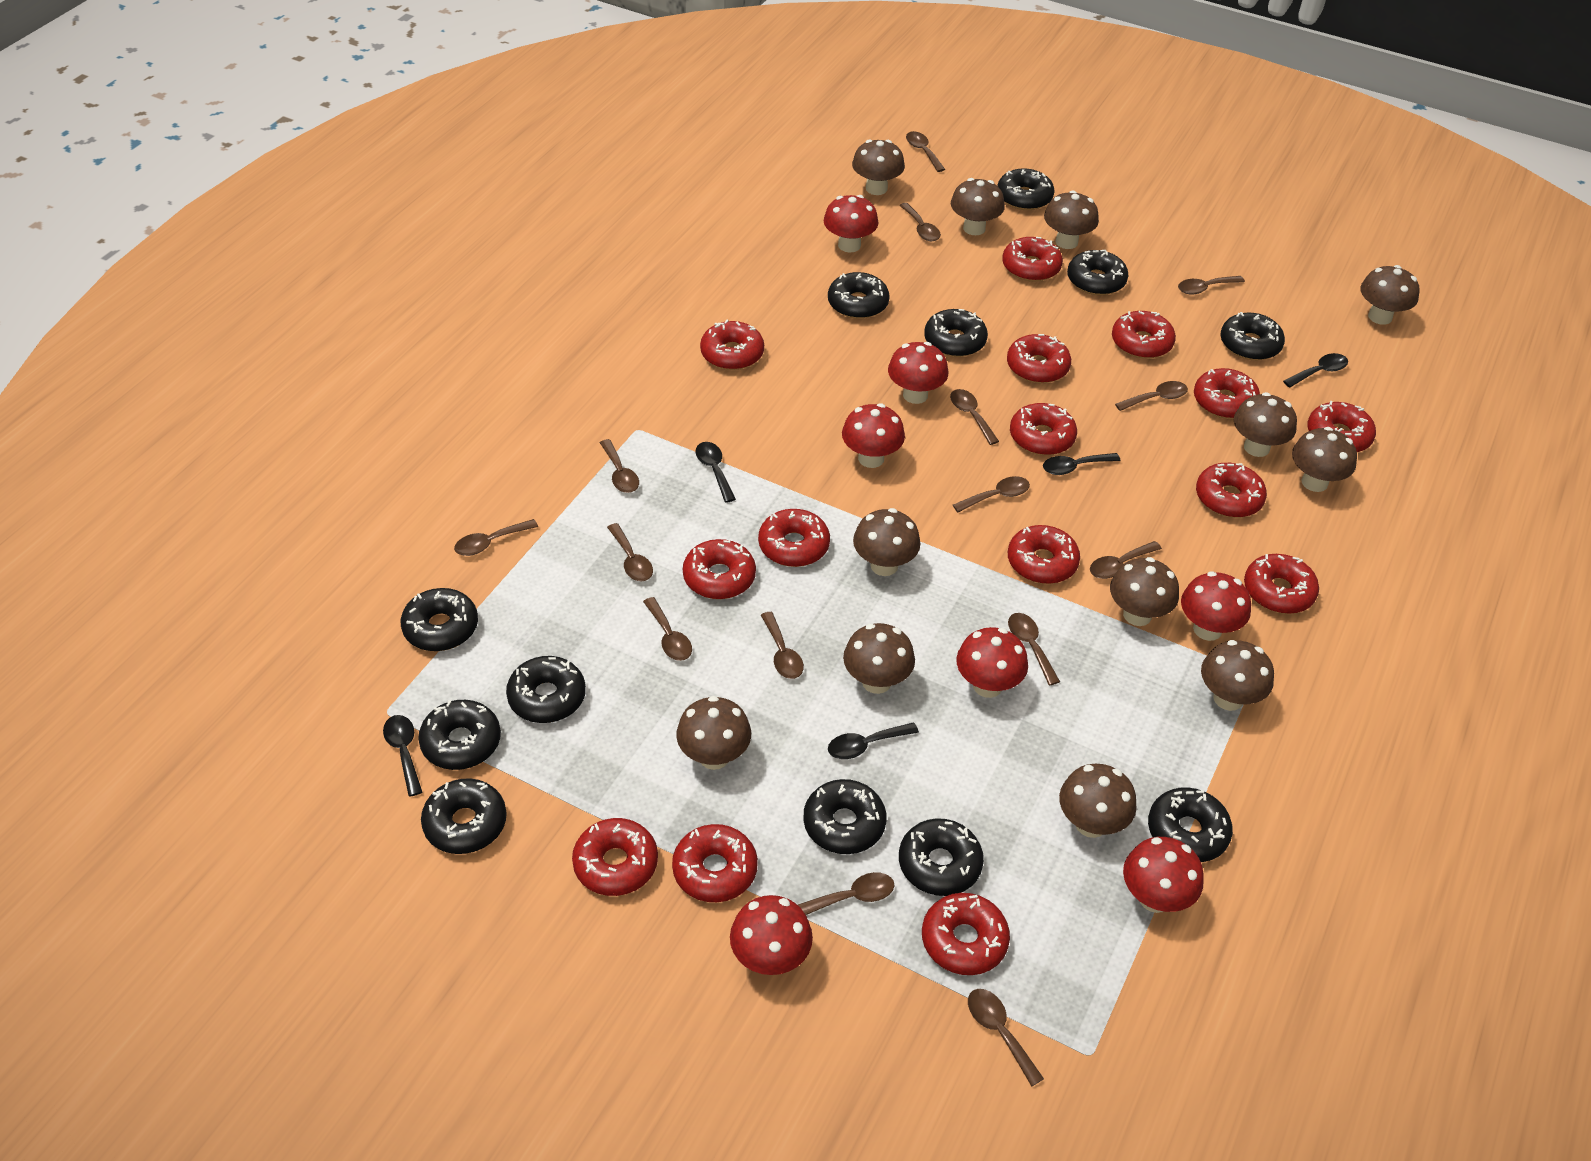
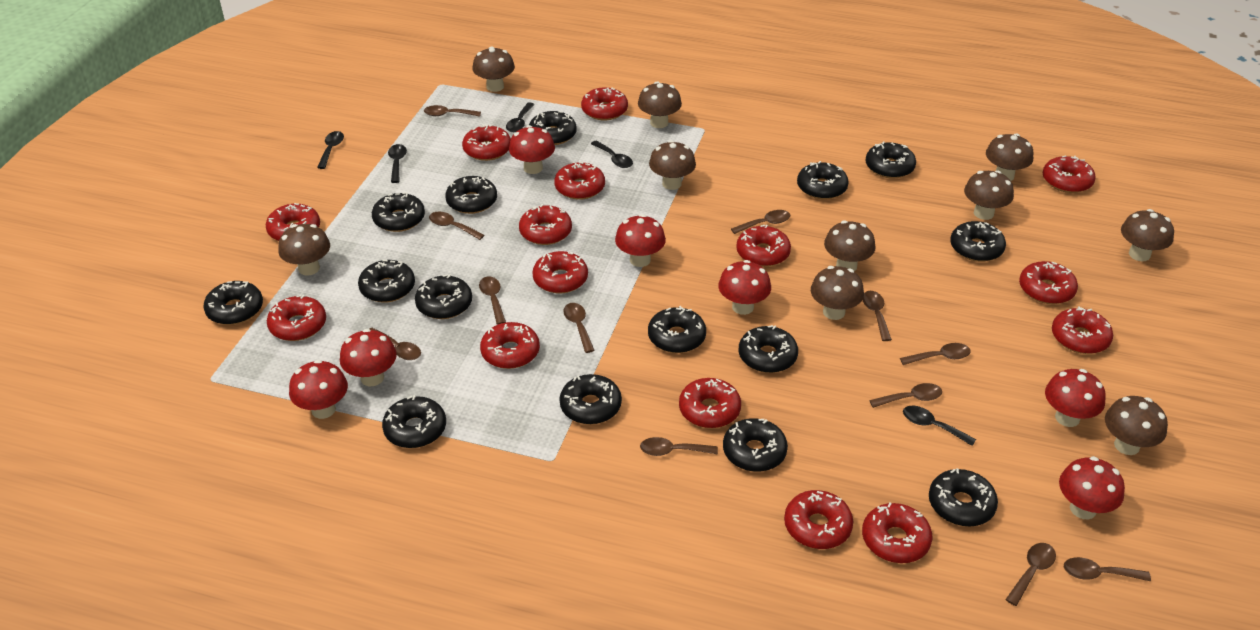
black donut: [401,588,478,651] [418,700,501,770] [421,779,507,854] [506,656,586,723] [803,779,887,854] [828,272,890,319] [899,818,984,896] [924,309,988,357] [997,168,1054,210] [1067,250,1128,295] [1148,787,1233,862] [1220,312,1285,360] = 12 -> [203,281,263,325] [358,260,415,303] [372,192,425,232] [382,395,446,448] [415,274,472,319] [445,176,497,214] [529,111,577,145] [559,374,622,425] [648,306,706,353] [723,418,788,472] [739,325,798,373] [797,161,849,199] [866,141,916,179] [929,468,998,527] [950,221,1006,262] = 15
brown mushroom: [676,696,751,770] [843,623,915,694] [852,139,905,195] [853,508,920,576] [951,178,1005,235] [1044,191,1099,249] [1059,764,1137,838] [1110,557,1179,626] [1201,640,1274,711] [1234,392,1297,457] [1292,427,1357,492] [1360,265,1419,325] = 12 -> [278,224,330,276] [472,47,515,92] [638,81,682,128] [649,140,696,190] [811,266,864,320] [824,220,875,271] [964,171,1014,220] [986,133,1033,181] [1105,396,1168,455] [1121,209,1174,261] = 10
brown spoon: [454,519,538,556] [600,439,639,493] [607,523,653,581] [643,597,692,661] [761,612,804,679] [798,872,895,915] [899,203,941,241] [906,131,945,172] [950,389,999,445] [953,476,1030,512] [968,989,1044,1086] [1008,613,1060,686] [1090,541,1162,579] [1115,381,1188,411] [1178,276,1245,294] = 15 -> [369,328,421,360] [424,105,481,117] [429,212,485,240] [479,276,506,325] [563,303,595,353] [640,437,718,456] [731,210,790,234] [863,291,892,341] [869,383,942,408] [900,343,971,365] [1005,543,1056,606] [1064,557,1151,581] = 12

